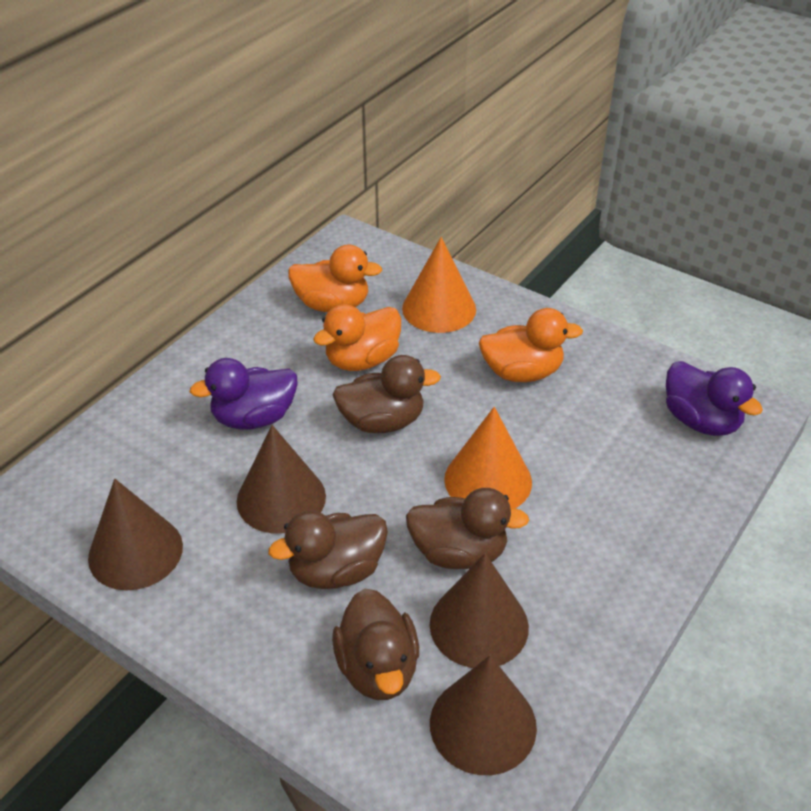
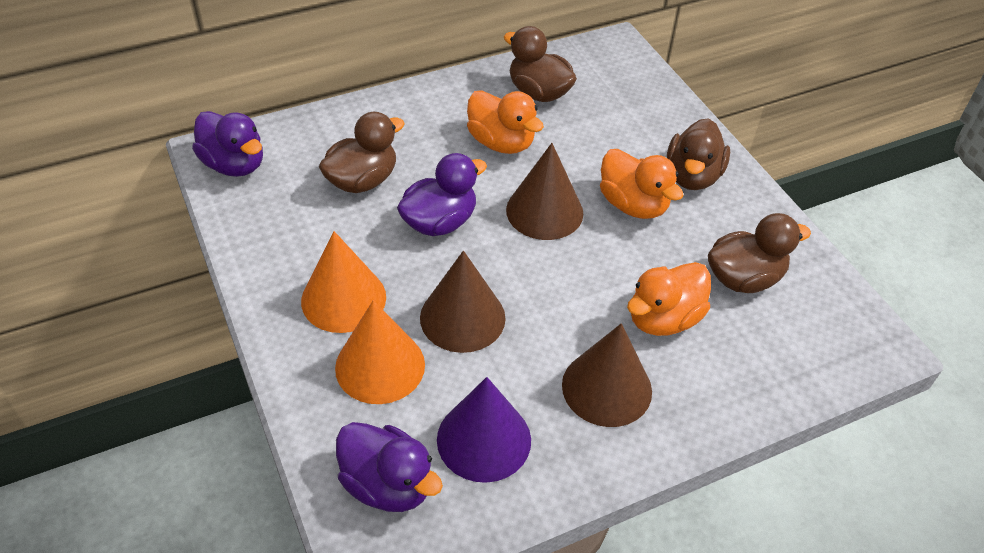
brown cone: [88,479,183,590] [237,425,326,534] [429,553,529,668] [430,655,537,775] = 4 -> [420,251,505,353] [506,143,583,240] [562,323,652,427] = 3
purple cone: none = 0 -> [437,377,531,483] = 1
purple duck: [190,358,298,430] [666,361,763,436] = 2 -> [192,111,263,177] [336,422,443,512] [397,153,487,236] = 3

